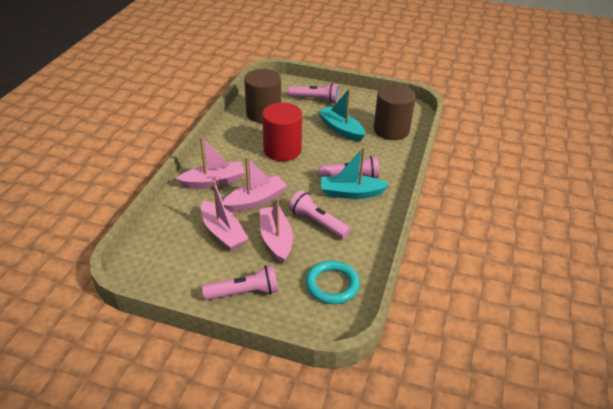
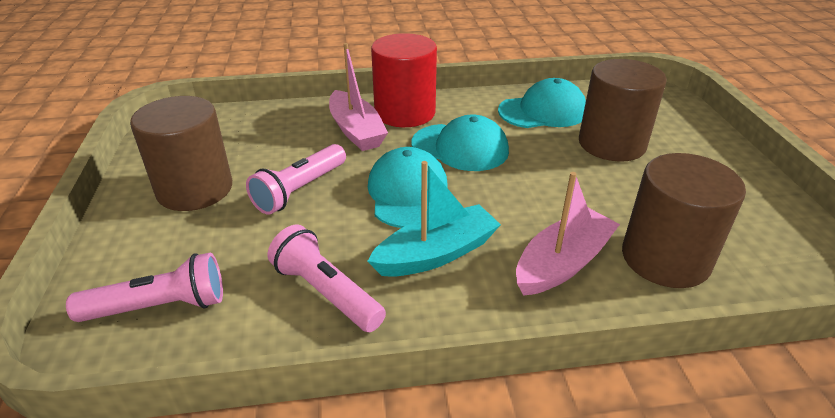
brown cylinder: [244,69,281,123] [374,84,416,140] = 2 -> [130,96,232,211] [579,59,667,162] [622,153,746,288] = 3
pink boat: [176,137,245,189] [201,181,249,251] [223,157,287,212] [260,197,293,263] = 4 -> [329,43,388,151] [516,172,620,296] = 2
pink flashlight: [202,265,278,300] [288,83,339,104] [289,190,350,239] [319,156,379,178] = 4 -> [66,253,223,322] [246,144,346,215] [268,225,386,332] = 3
turquoise boat: [318,88,365,142] [321,147,390,199] = 2 -> [367,161,501,277] = 1
turquoise cap: none = 0 -> [368,147,448,228] [412,115,509,171] [498,78,586,128] = 3
turquoise ring: [306,261,360,304] = 1 -> none = 0

